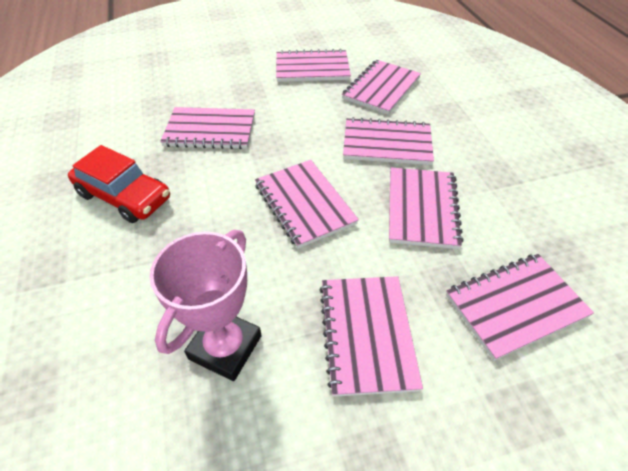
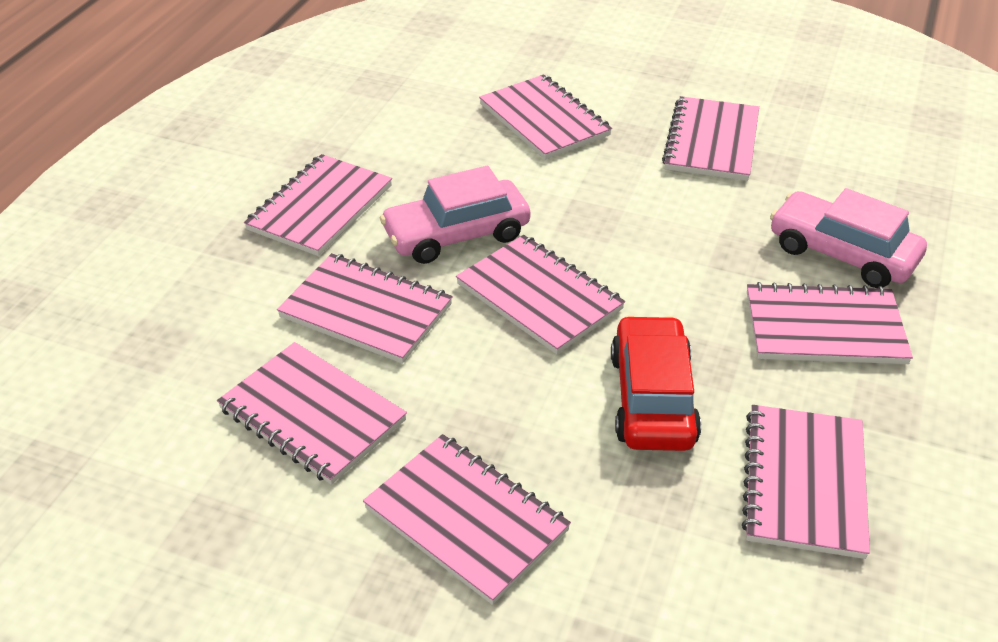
pink car: none = 0 -> [380,166,530,264] [770,188,927,288] = 2
pink notebook: [160,107,255,149] [255,160,359,249] [276,49,351,82] [320,276,423,397] [342,60,421,114] [343,117,434,165] [389,167,464,249] [446,254,594,361] = 8 -> [217,342,407,485] [244,154,392,256] [277,253,453,364] [363,434,571,605] [456,235,625,354] [479,74,612,160] [662,96,759,181] [742,405,870,559] [747,282,913,364] = 9
pink trophy: [150,230,262,381] = 1 -> none = 0

